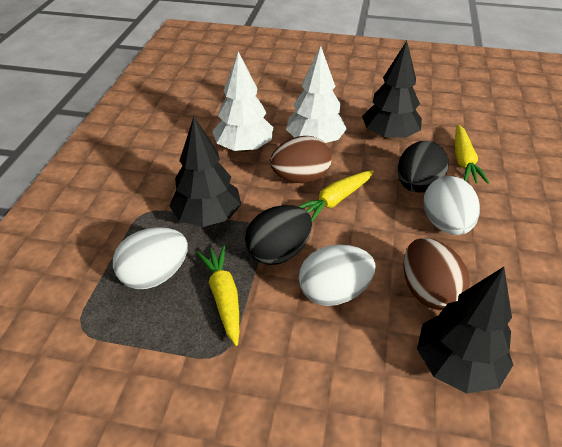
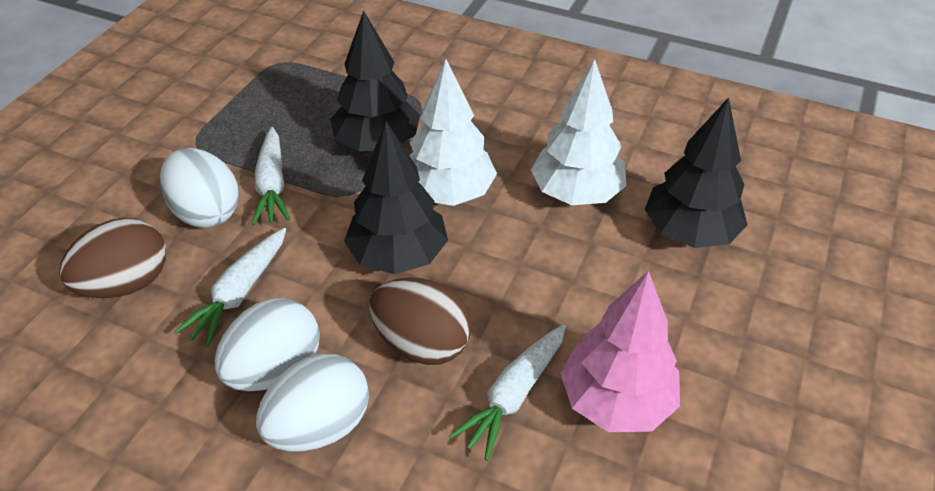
black egg: [245,205,312,265] [397,141,449,193] = 2 -> none = 0
pink tree: none = 0 -> [560,271,680,432] = 1
white carrot: none = 0 -> [174,228,286,347] [252,127,290,225] [449,325,566,461] = 3
yellow carrot: [196,245,239,346] [298,170,374,222] [455,124,489,184] = 3 -> none = 0

